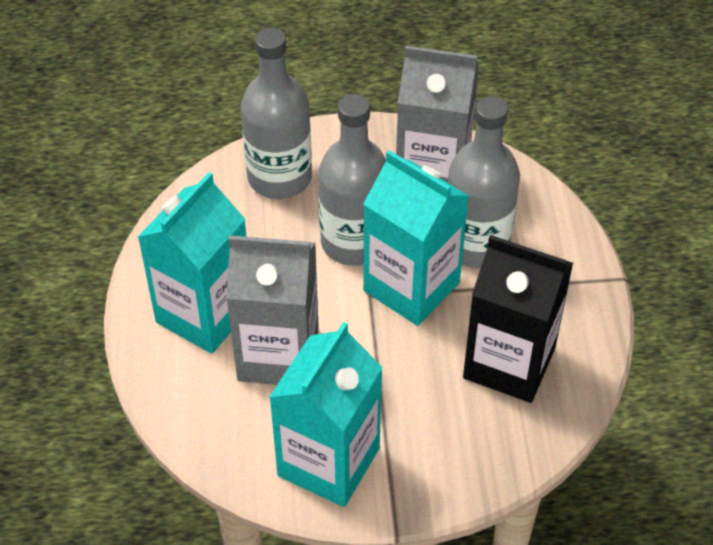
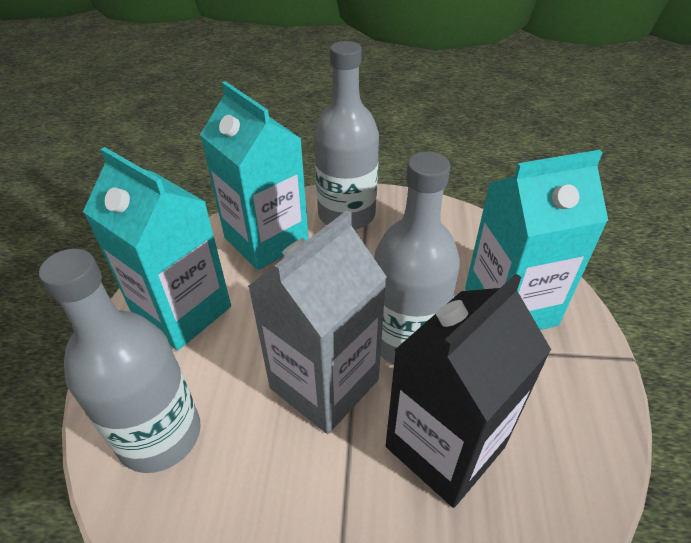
grey carton: [226,235,319,385] [396,45,479,183] = 2 -> [248,210,387,434] = 1

